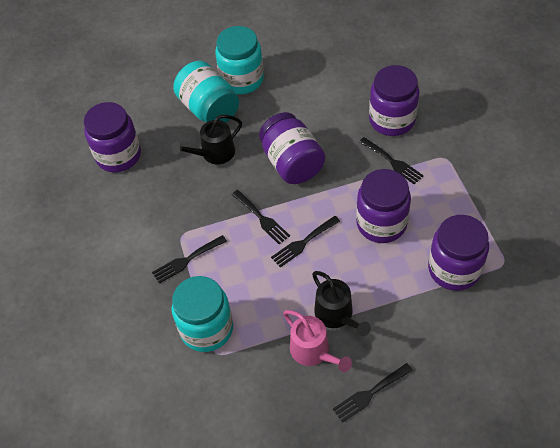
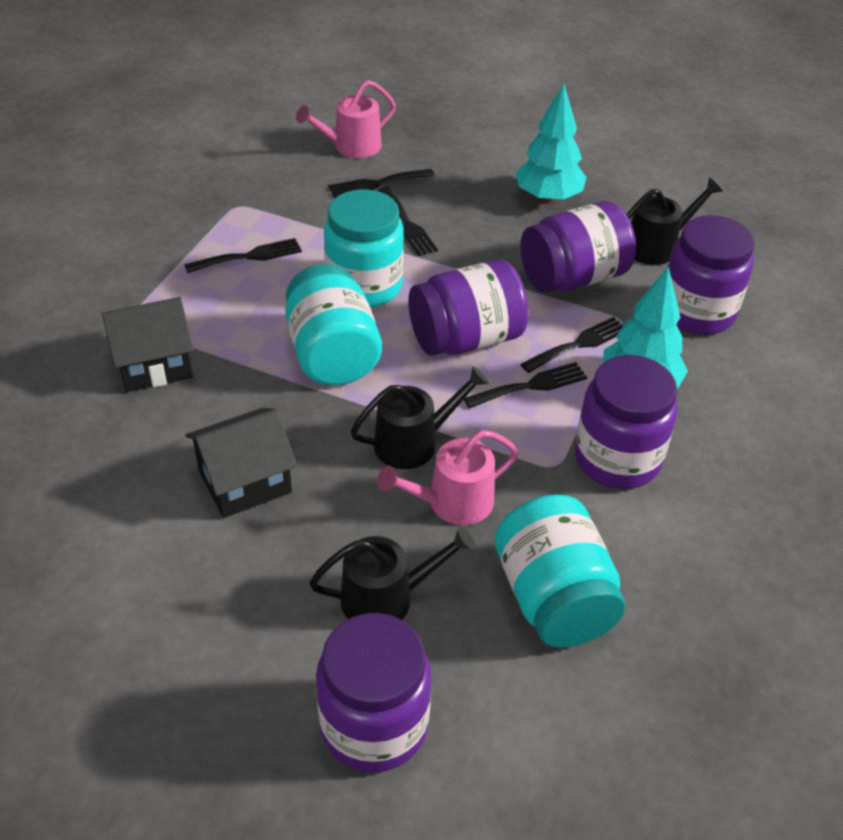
black house: none = 0 -> [102,297,194,392] [185,408,297,518] = 2
black watering can: [172,115,242,164] [312,271,371,337] = 2 -> [309,526,475,620] [351,366,489,469] [626,177,723,265] = 3
pink watering can: [283,310,352,372] = 1 -> [296,80,396,158] [377,430,519,525] = 2
turquoise tree: none = 0 -> [515,83,587,203] [603,267,688,390] = 2

